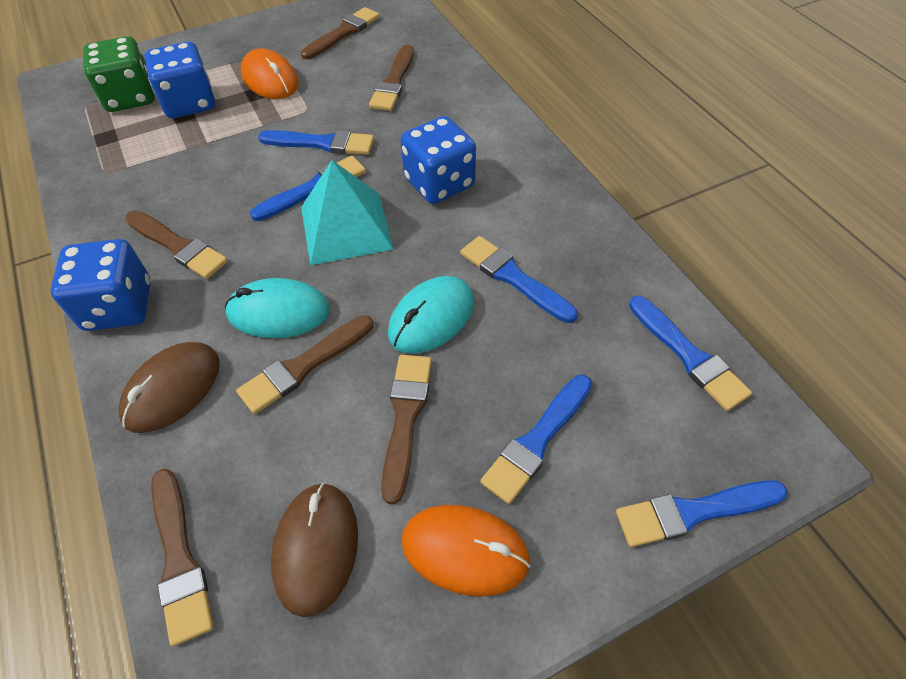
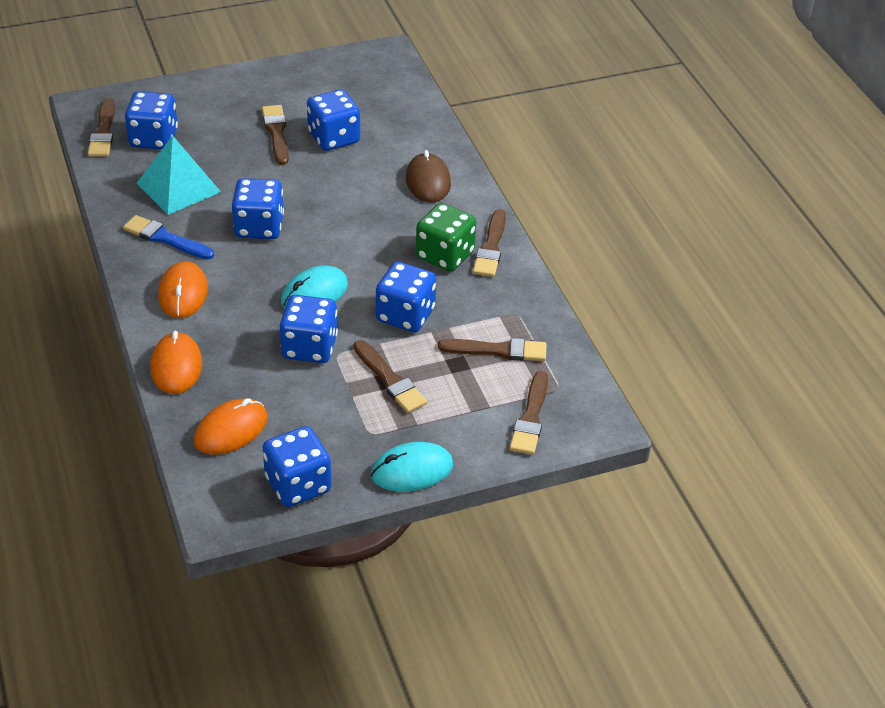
blue brush: [250,156,366,221] [258,130,374,155] [460,236,578,323] [480,375,592,504] [616,480,788,547] [629,296,752,411] = 6 -> [123,215,214,260] = 1
blue dice: [50,239,151,331] [144,41,215,118] [400,116,476,204] = 3 -> [125,91,178,149] [232,178,284,239] [263,426,332,507] [280,295,338,363] [307,89,360,151] [376,262,436,332] = 6
brown mouse: [118,342,220,433] [271,483,358,617] = 2 -> [406,150,451,203] = 1
orange mouse: [241,48,299,99] [401,505,531,596] = 2 -> [150,331,202,394] [158,261,208,318] [194,398,268,455] = 3

